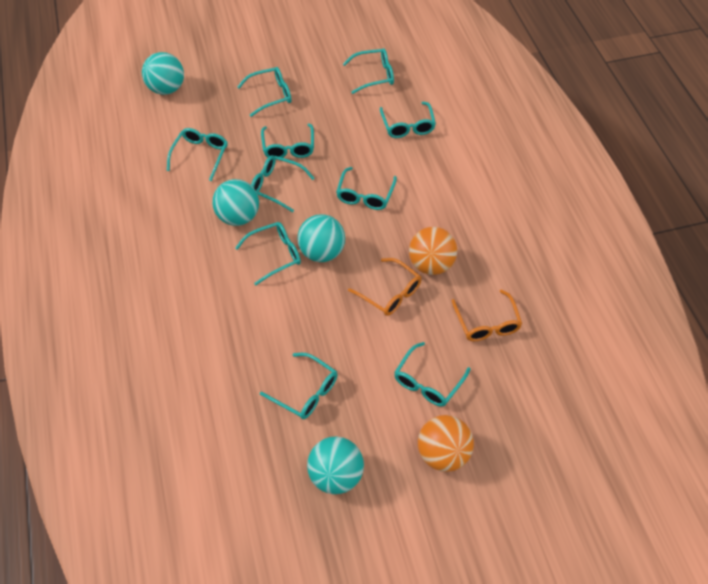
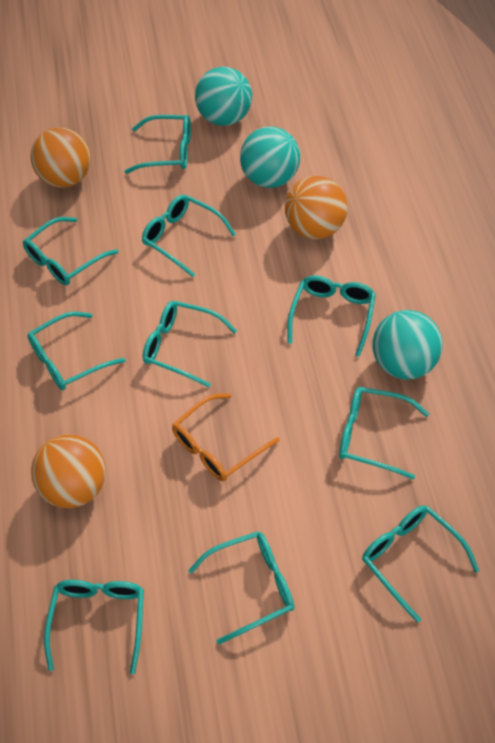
orange ball: [409,227,457,275] [418,415,474,472] = 2 -> [31,127,91,188] [31,434,106,508] [285,176,348,239] = 3
orange glasses: [348,258,421,316] [451,289,522,341] = 2 -> [172,393,280,481] = 1
turquoise ball: [142,52,184,95] [212,179,259,226] [298,214,345,262] [307,437,364,494] = 4 -> [195,67,252,126] [240,126,300,188] [373,310,443,380] = 3

